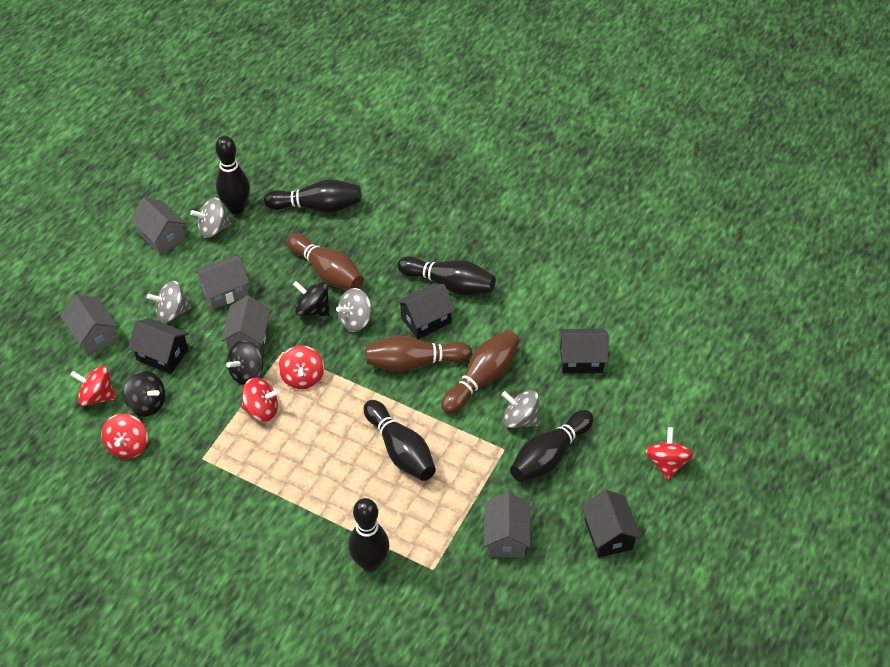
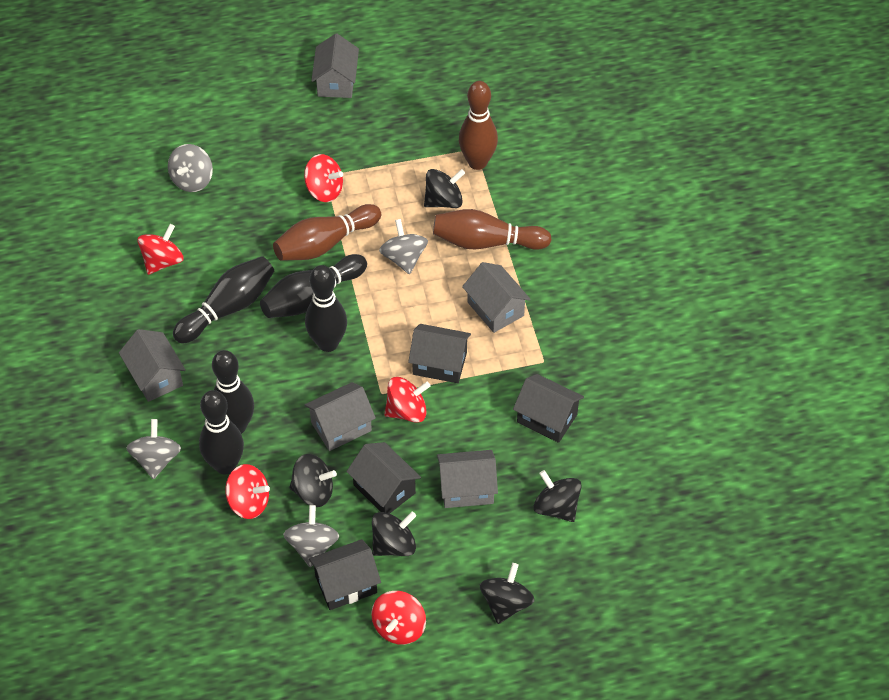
black bowling pin: [215,136,250,214] [264,179,361,213] [348,498,389,572] [364,400,436,481] [397,256,496,296] [510,410,594,482] = 6 -> [173,256,274,344] [199,390,244,475] [212,350,254,434] [260,254,367,318] [305,265,347,352] = 5
black spinning top: [123,371,165,417] [226,340,263,385] [293,281,330,316] = 3 -> [289,454,337,507] [372,512,416,556] [424,169,465,208] [480,563,534,624] [534,470,582,522] = 5

